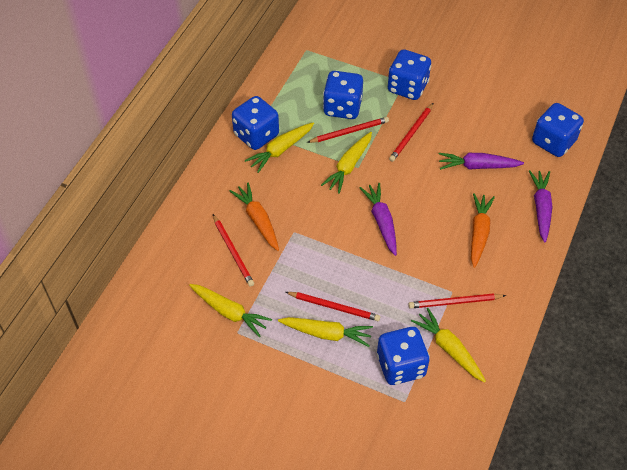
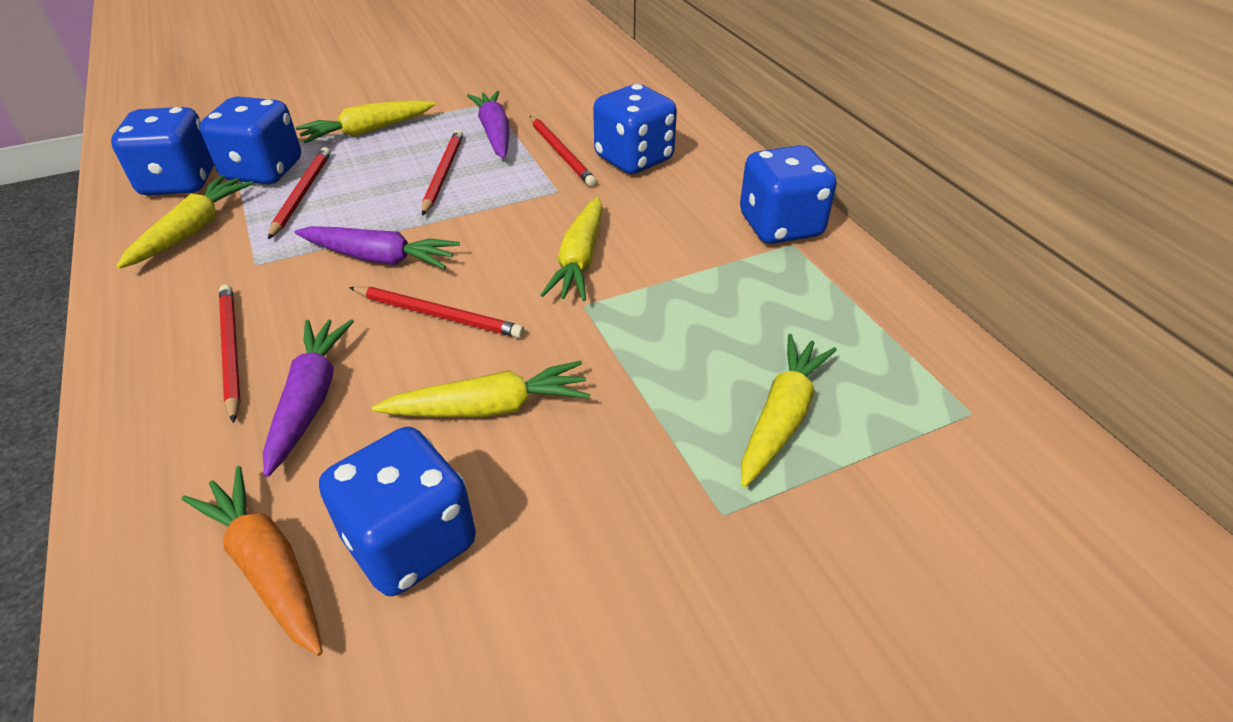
orange carrot: [230,183,279,251] [471,193,495,268] = 2 -> [182,466,323,656] = 1

